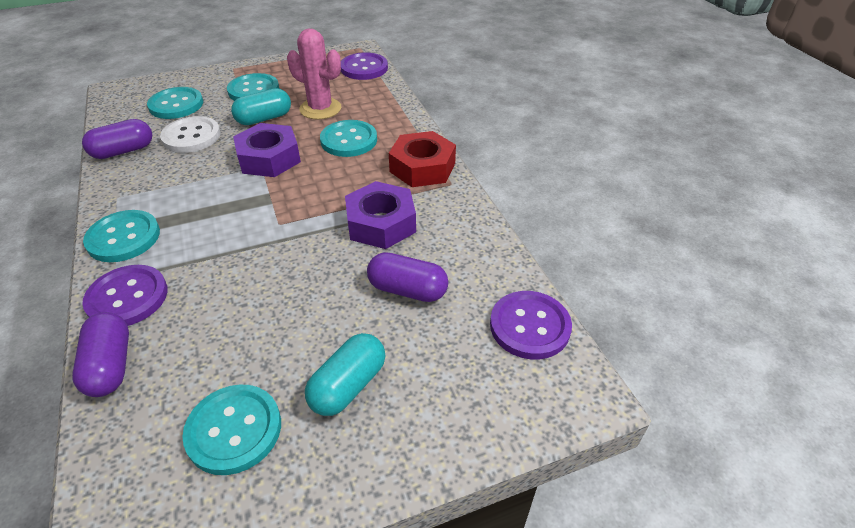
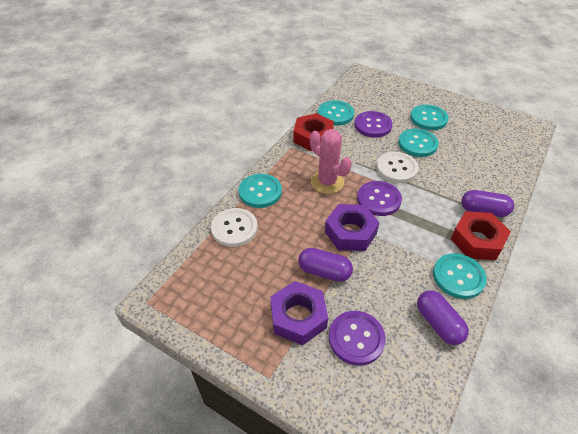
red nut: [389,131,456,187] = 1 -> [294,113,334,151] [451,211,511,260] = 2
turquoise capsule: [231,88,291,125] [305,333,385,416] = 2 -> none = 0
white button: [160,116,220,153] = 1 -> [211,208,258,247] [376,152,419,183] = 2

